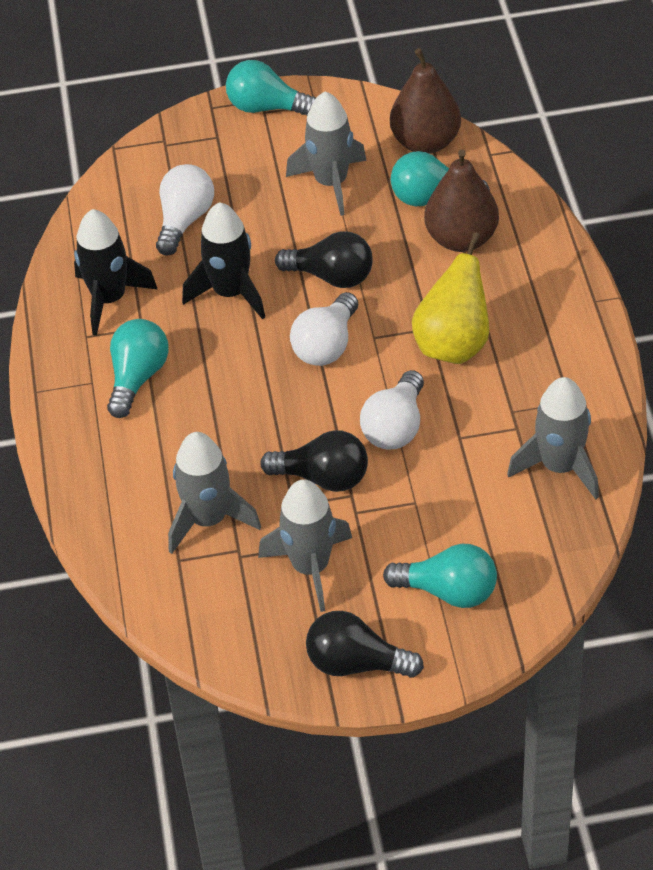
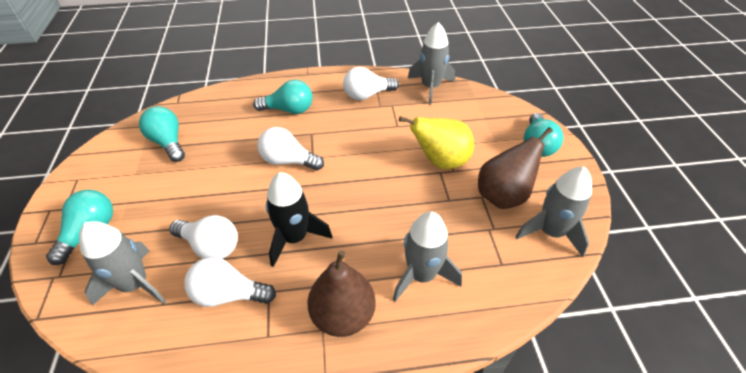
black light bulb: [260,430,368,492] [275,231,373,288] [306,611,424,678] = 3 -> none = 0
black rocket: [74,209,157,336] [182,202,265,320] = 2 -> [266,172,332,267] = 1
white light bulb: [156,164,214,256] [290,292,358,366] [360,370,424,449] = 3 -> [169,215,238,259] [184,257,276,307] [257,127,324,171] [343,67,399,100] = 4

